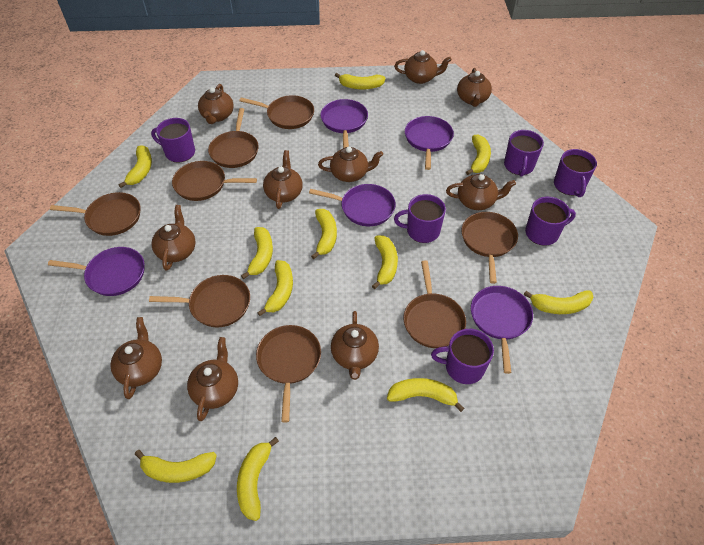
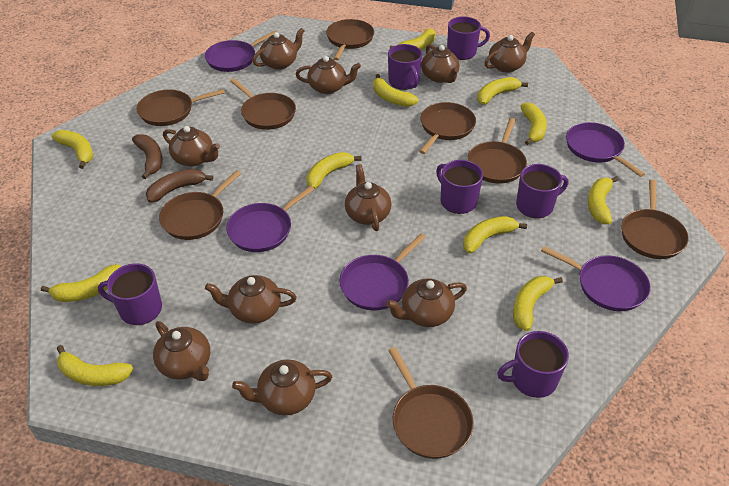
brown banana: none = 0 -> [132,134,163,179] [146,169,213,203] = 2

